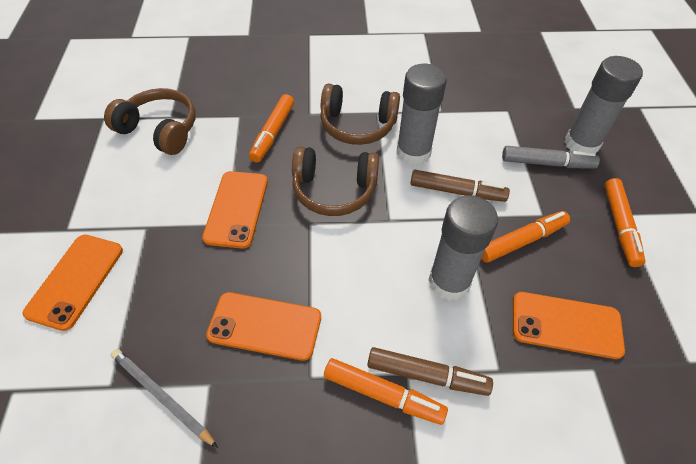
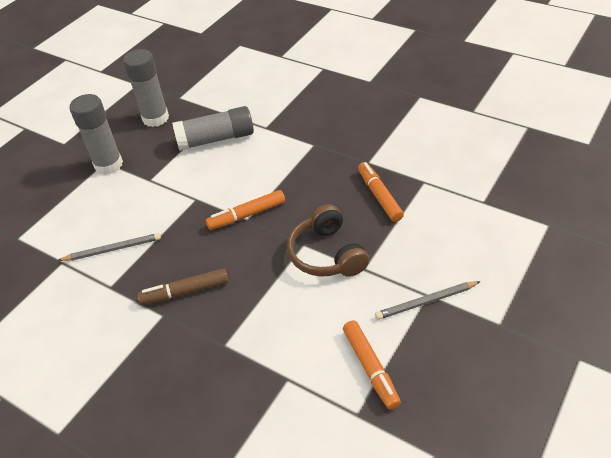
brown headphones: [104,88,196,155] [292,146,379,216] [320,84,400,145] = 3 -> [287,204,369,277] = 1
brown marker: [367,347,493,396] [410,170,510,202] = 2 -> [137,268,228,305] = 1
grey marker: [502,146,600,169] = 1 -> none = 0
grey pencil: [111,349,218,448] = 1 -> [57,233,161,261] [375,281,481,320] = 2
orange marker: [249,94,294,163] [324,358,448,425] [481,211,570,262] [604,178,645,267] = 4 -> [206,190,285,230] [343,321,401,410] [358,162,404,222] = 3
orange phone: [22,235,123,331] [202,171,268,249] [206,292,321,361] [513,292,625,359] = 4 -> none = 0

